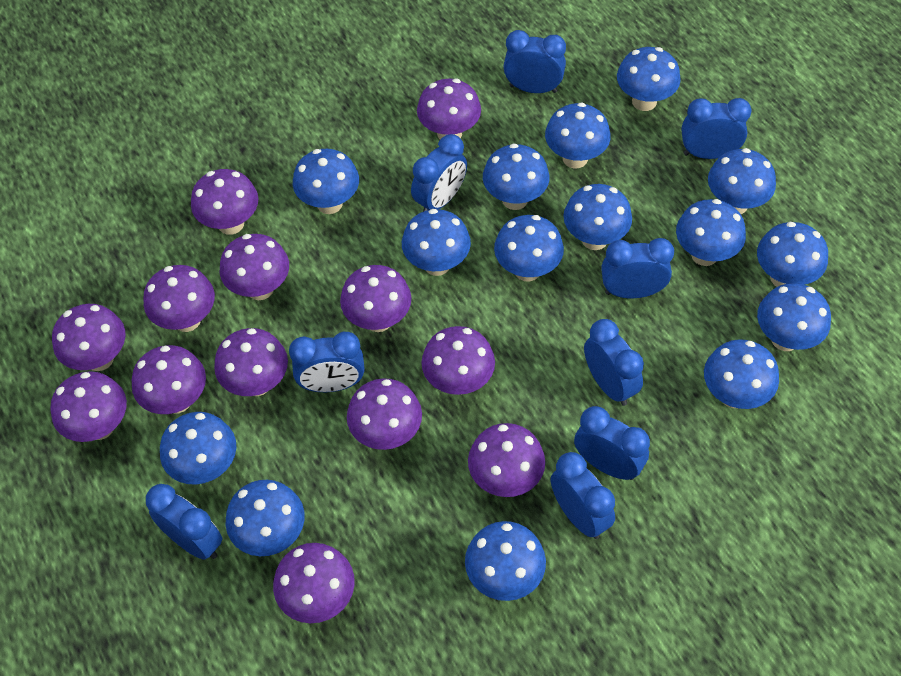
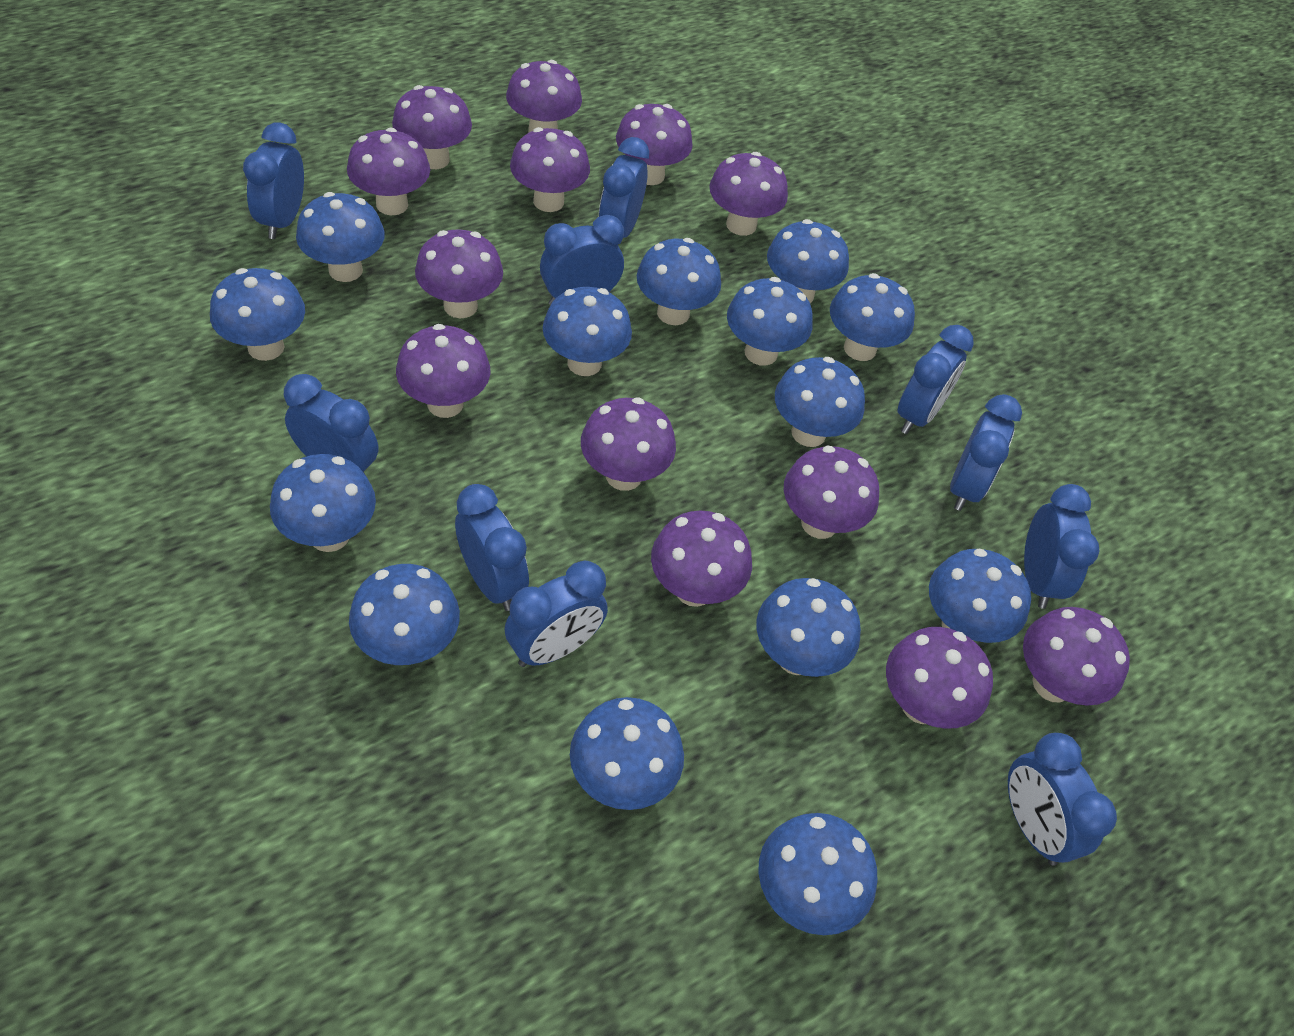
blue clock: [146,484,223,560] [289,332,364,392] [411,134,467,212] [503,30,566,93] [551,452,615,539] [574,406,650,480] [584,319,644,406] [601,238,674,298] [681,98,751,159] = 9 -> [243,122,304,239] [284,374,378,474] [455,484,529,611] [505,561,608,667] [540,215,624,305] [599,137,649,238] [897,325,974,434] [950,394,1022,511] [1008,733,1117,866] [1024,484,1099,609] = 10
blue mushroom: [160,412,237,485] [226,480,305,556] [293,149,359,214] [402,209,471,276] [465,521,546,601] [483,143,549,210] [494,215,564,281] [545,102,611,168] [564,184,632,250] [617,47,681,111] [676,199,746,266] [704,339,779,409] [708,148,776,214] [757,222,828,287] [757,283,831,351] = 15 -> [210,268,305,361] [270,454,376,552] [296,192,385,282] [349,564,460,665] [543,287,632,376] [570,697,684,810] [637,238,721,325] [727,277,812,366] [756,578,861,677] [758,813,877,935] [767,219,849,303] [775,357,865,447] [830,273,915,361] [929,549,1031,643] = 14

